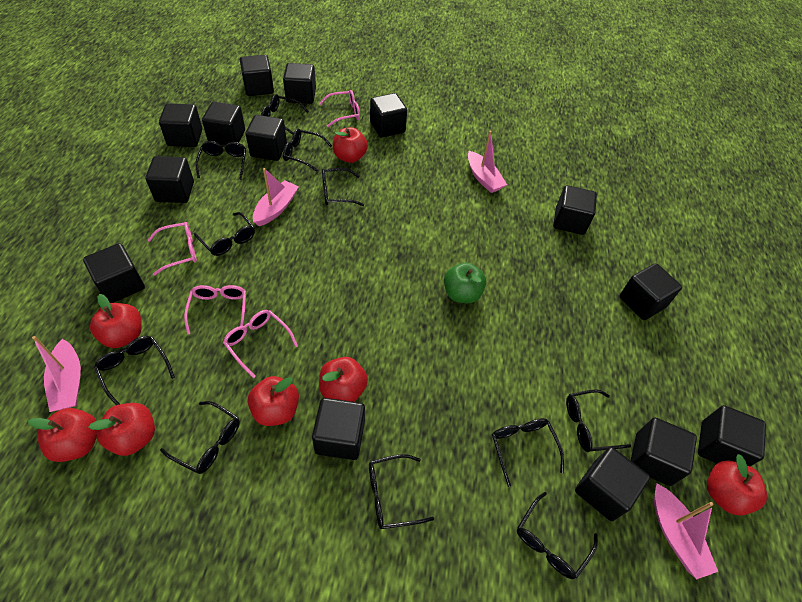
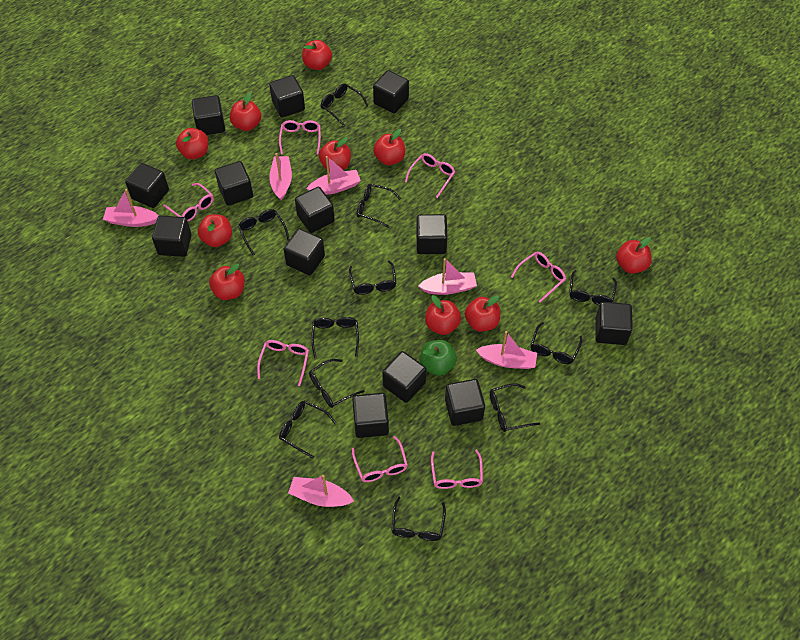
black cube: [83,243,145,303] [145,156,194,203] [159,103,202,147] [202,102,245,145] [240,55,274,96] [246,115,287,161] [283,63,316,104] [312,398,365,460] [370,93,407,138] [553,185,597,235] [575,447,650,521] [619,263,682,320] [630,417,697,486] [698,405,766,466] = 14 -> [125,163,169,208] [152,215,192,257] [192,95,225,135] [215,161,253,206] [269,75,305,117] [283,228,325,275] [295,187,335,233] [352,393,389,438] [373,70,409,113] [382,351,426,403] [416,214,448,254] [445,379,485,426] [595,302,633,345] = 13
pink boat: [32,336,81,412] [253,168,299,226] [468,131,507,193] [654,484,718,579] = 4 -> [103,189,158,227] [269,153,292,200] [288,475,354,507] [306,156,361,195] [418,258,477,295] [476,331,537,369] = 6
pink glasses: [148,222,197,276] [184,285,246,334] [223,310,298,378] [319,90,360,127] = 4 -> [163,183,214,221] [257,340,309,386] [279,120,321,155] [352,436,408,482] [405,153,455,198] [431,449,483,489] [511,252,566,302] = 7
red apple: [28,408,97,462] [88,403,155,456] [90,294,142,348] [248,376,299,426] [319,357,368,402] [333,127,368,163] [707,454,767,515] = 7 -> [176,128,208,159] [198,214,232,247] [209,264,245,300] [230,92,261,131] [302,40,332,70] [319,137,351,171] [373,129,405,165] [425,295,461,335] [465,295,500,332] [616,237,652,274] = 10

